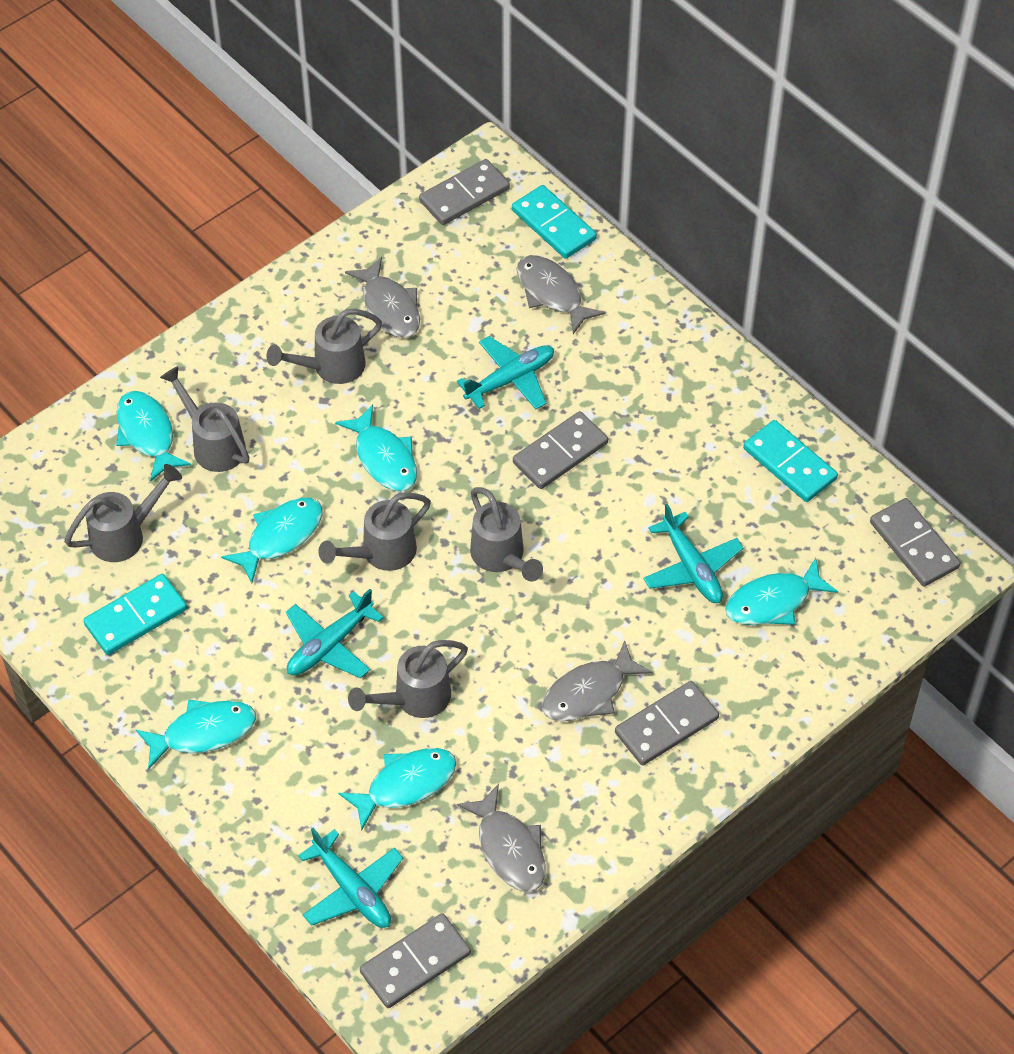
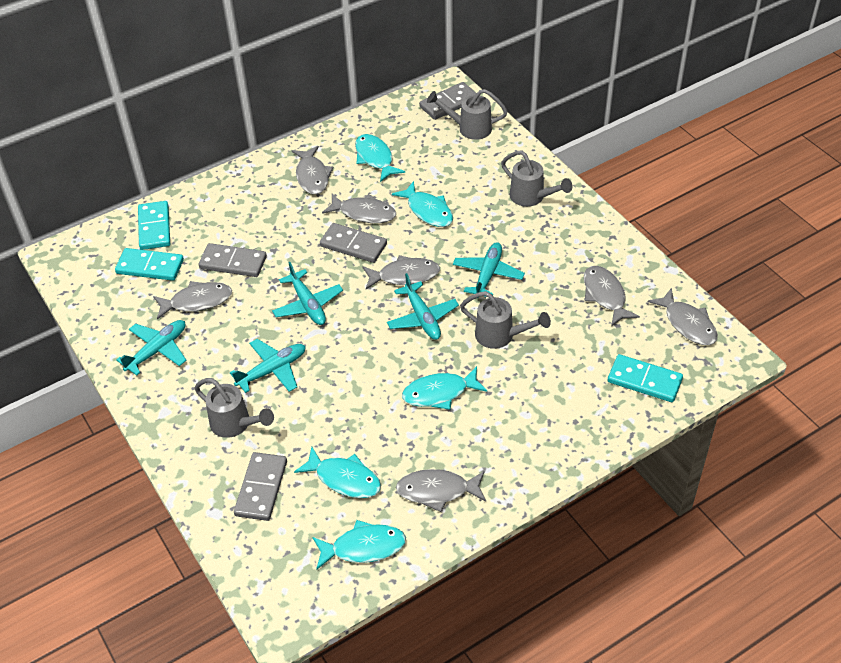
grey domino: [360,913,471,1008] [419,159,510,225] [513,411,608,489] [615,681,719,765] [870,498,961,586] = 5 -> [199,243,267,277] [234,452,287,521] [320,223,387,263] [419,82,476,120] = 4
grey fish: [345,257,420,338] [457,784,546,892] [517,255,605,334] [542,640,653,722] = 4 -> [153,281,232,320] [292,146,333,194] [322,194,396,223] [362,255,440,289] [396,469,486,512] [584,266,640,326] [648,288,718,345] = 7
grey watering can: [64,464,182,562] [160,366,250,472] [266,309,382,384] [318,492,431,571] [348,640,468,718] [470,487,543,581] = 6 -> [195,378,274,438] [427,89,508,140] [460,291,551,349] [501,151,572,207] = 4
turquoise fish: [116,391,191,482] [136,700,256,770] [221,498,323,583] [335,404,417,492] [338,748,457,831] [725,558,838,625] = 6 -> [294,447,381,498] [312,520,406,570] [355,134,405,182] [392,181,453,227] [402,366,487,410] = 5
turquoise plane: [286,589,384,678] [298,828,403,928] [457,336,554,409] [643,504,743,603] = 4 -> [116,320,186,376] [230,339,306,393] [272,262,343,325] [387,273,459,340] [453,242,525,298] = 5

